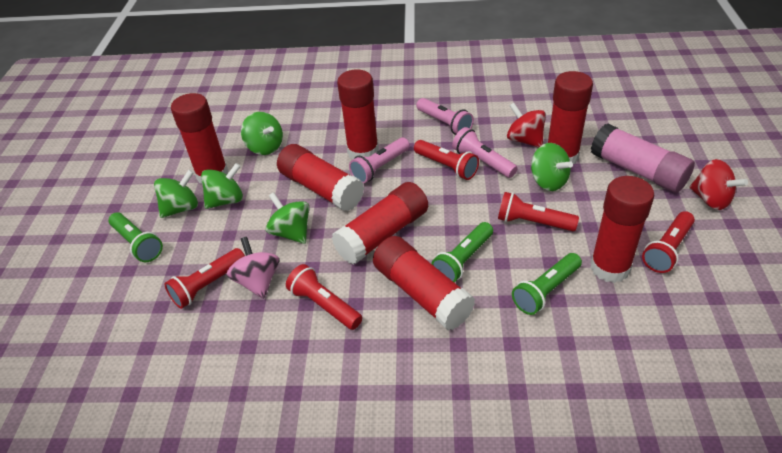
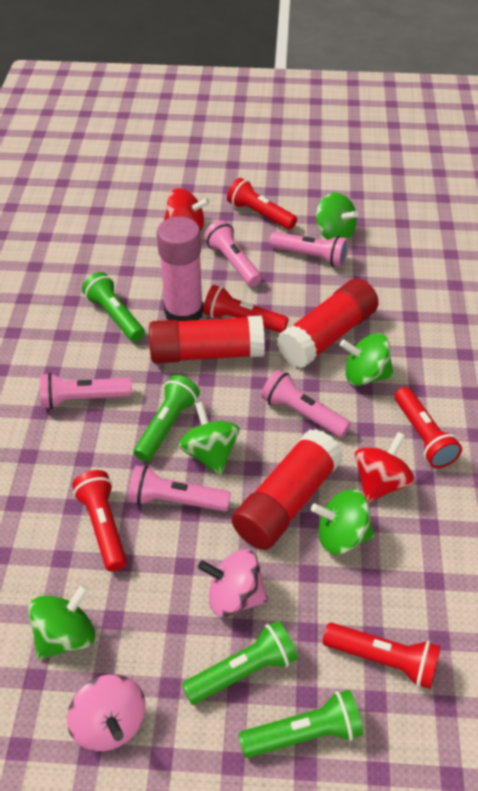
green flashlight: [108,212,163,262] [431,222,493,282] [512,253,582,315] = 3 -> [82,272,145,342] [134,375,200,462] [182,620,298,705] [239,690,363,758] = 4
pink flashlight: [349,137,410,183] [416,98,474,135] [452,127,518,178] = 3 -> [40,373,132,409] [128,465,231,512] [204,220,262,287] [261,369,351,438] [269,232,349,267] = 5
pink spinning top: [227,237,279,299] = 1 -> [67,674,146,751] [198,549,268,617] = 2
red glue stick: [171,93,229,183] [277,144,364,211] [332,182,428,265] [337,69,379,160] [373,236,475,330] [548,71,593,164] [590,176,654,283] = 7 -> [149,316,265,363] [232,429,343,550] [277,278,379,368] = 3

